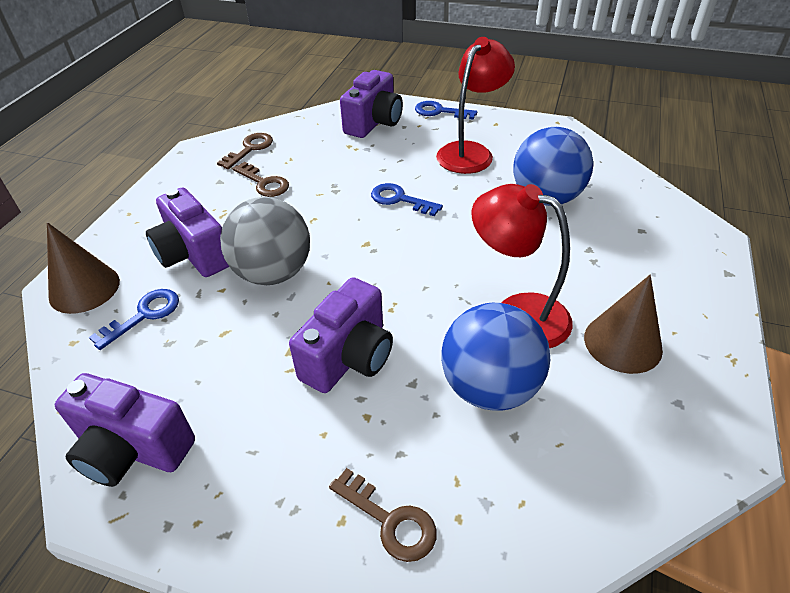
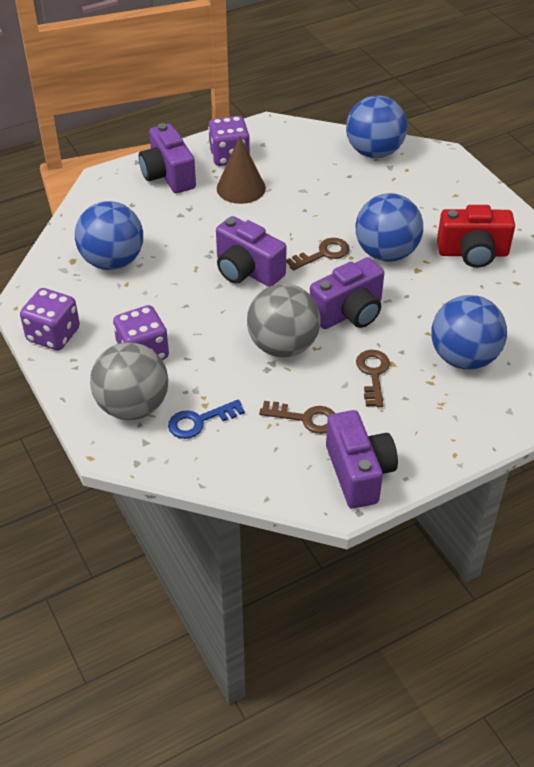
blue ball: [441,303,550,411] [513,127,593,206] = 2 -> [75,201,143,270] [346,95,407,158] [356,193,423,262] [432,295,507,370] = 4
blue key: [89,289,179,350] [371,183,443,216] [415,101,477,120] = 3 -> [168,399,245,439] = 1
brown cone: [47,222,120,314] [584,275,663,374] = 2 -> [217,137,266,204] = 1
grey ball: [220,197,310,285] = 1 -> [90,342,169,420] [247,284,321,358] = 2
purple dice: none = 0 -> [20,288,80,350] [113,305,169,360] [208,116,250,166] = 3
red camera: none = 0 -> [437,205,515,268] = 1
red lamp: [436,37,515,174] [472,184,573,348] = 2 -> none = 0

